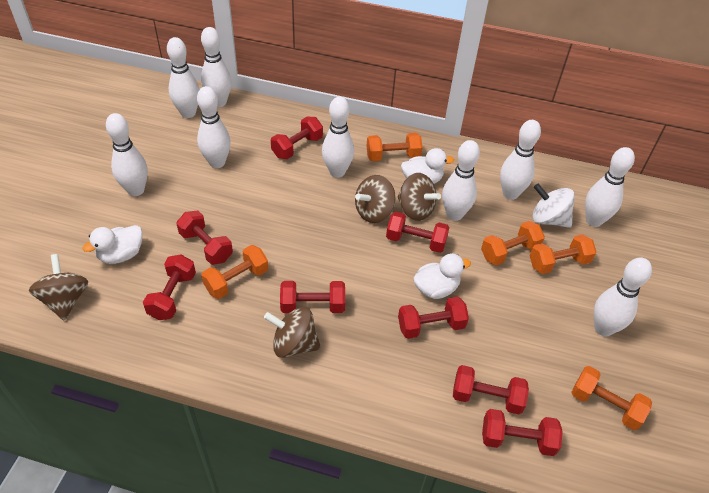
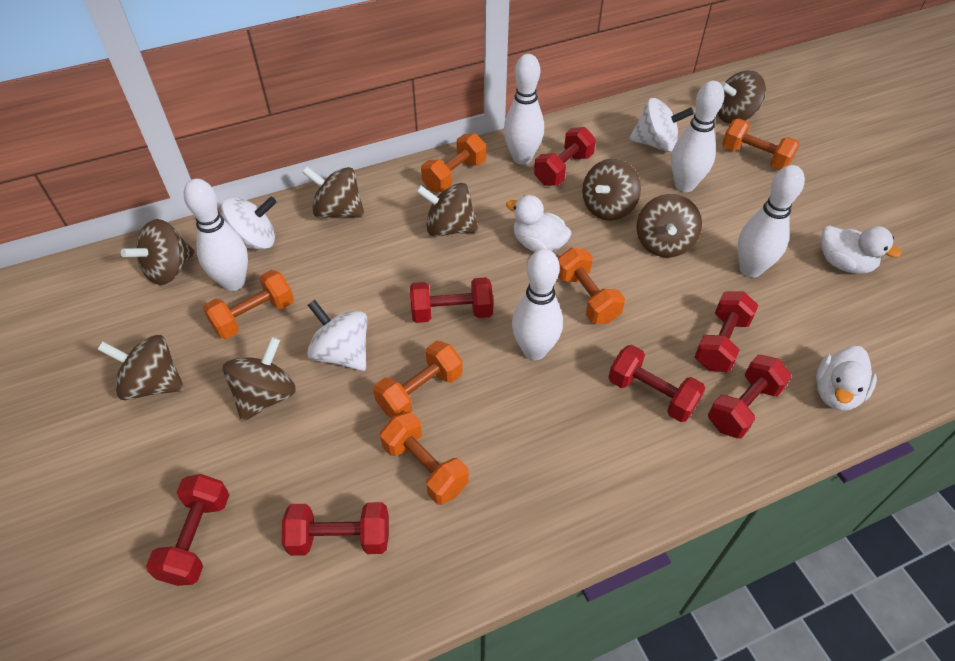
brown spinning top: [29,254,88,320] [264,307,321,358] [355,175,396,223] [398,173,441,221] = 4 -> [97,335,185,400] [121,219,195,285] [223,337,296,422] [302,167,365,218] [416,183,479,237] [582,159,641,221] [637,194,702,257] [717,71,766,124] = 8
orange dumbbell: [201,245,268,299] [367,133,423,161] [481,221,545,266] [530,234,597,274] [571,366,652,430] = 5 -> [203,270,294,339] [373,341,463,418] [380,412,469,505] [421,133,486,192] [558,248,625,324] [722,119,800,170] = 6
red dumbbell: [143,254,196,320] [176,211,233,265] [271,117,323,159] [280,281,345,313] [386,212,450,253] [398,297,469,339] [453,365,529,415] [482,409,563,456] = 8 -> [146,474,229,586] [282,502,389,556] [410,277,493,323] [534,127,596,186] [608,345,706,422] [694,292,759,372] [708,355,792,439] = 7
white bowling pin: [106,113,148,196] [167,37,200,118] [197,86,231,168] [201,27,231,107] [322,97,354,178] [442,140,480,221] [500,120,541,200] [585,147,635,227] [594,257,652,336] = 9 -> [184,179,248,291] [504,54,544,165] [512,249,563,360] [671,81,724,192] [738,165,805,277] = 5
white spinning top: [533,184,575,228] = 1 -> [221,197,276,250] [307,300,367,371] [629,98,694,152] = 3

